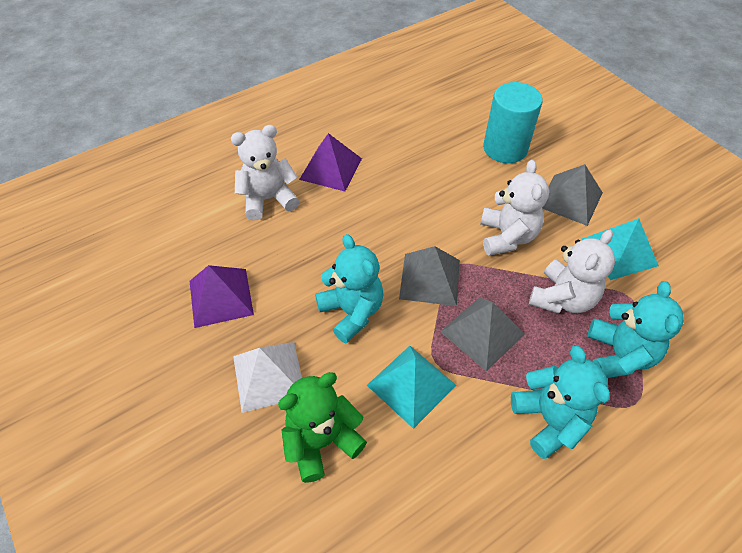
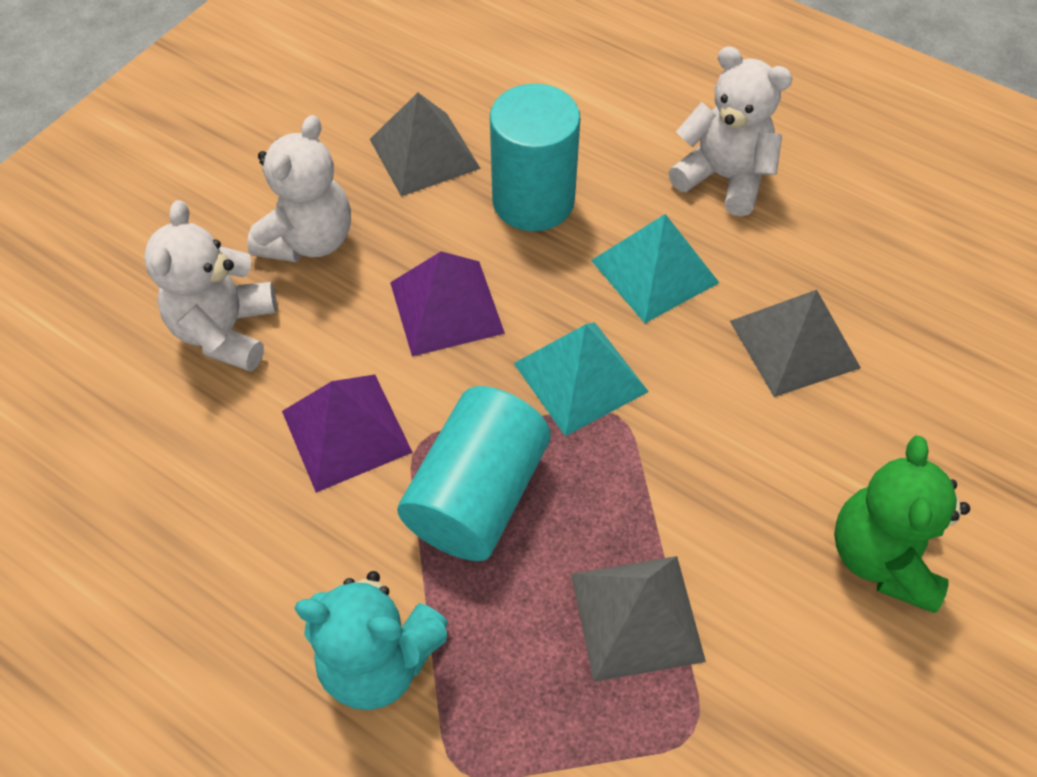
turquoise cylinder: [483,82,543,163] = 1 -> [397,386,551,561] [490,84,581,231] = 2
turquoise teddy bear: [315,234,384,343] [511,345,610,459] [588,281,684,378] = 3 -> [294,571,448,710] = 1
white pyramid: [233,342,302,413] = 1 -> none = 0

